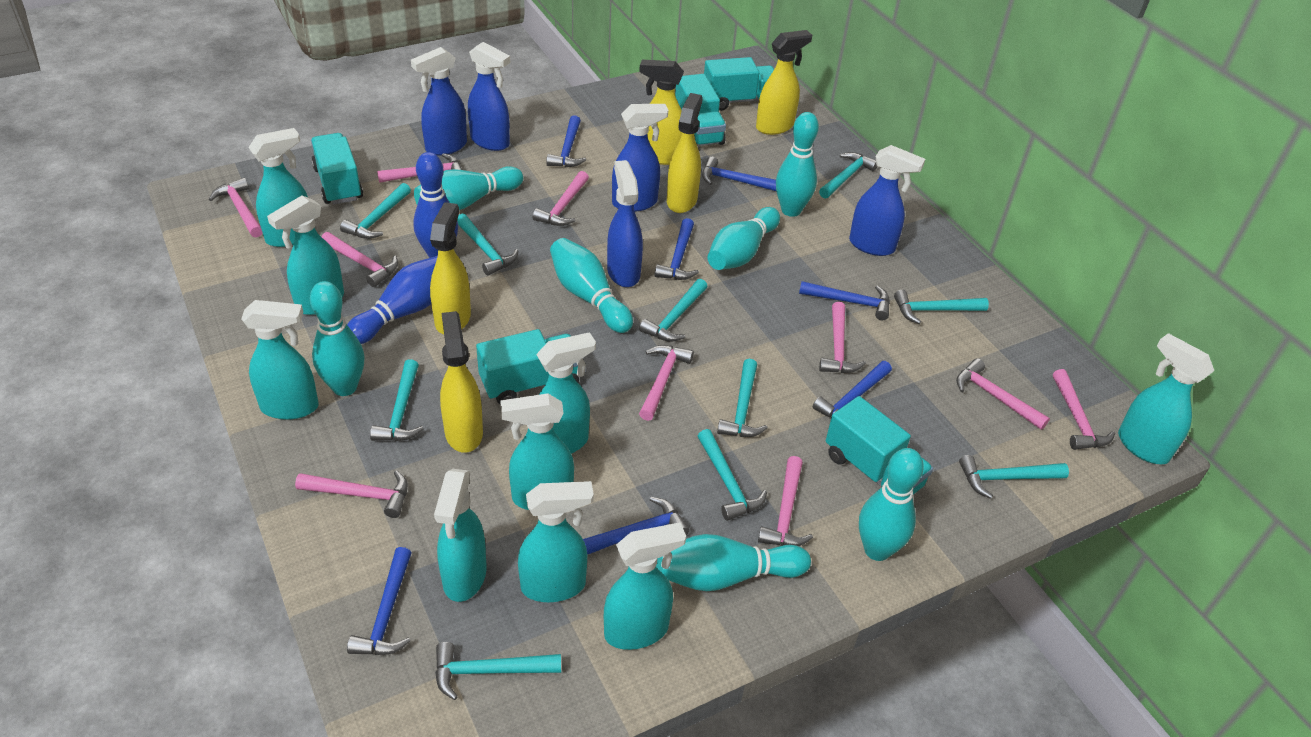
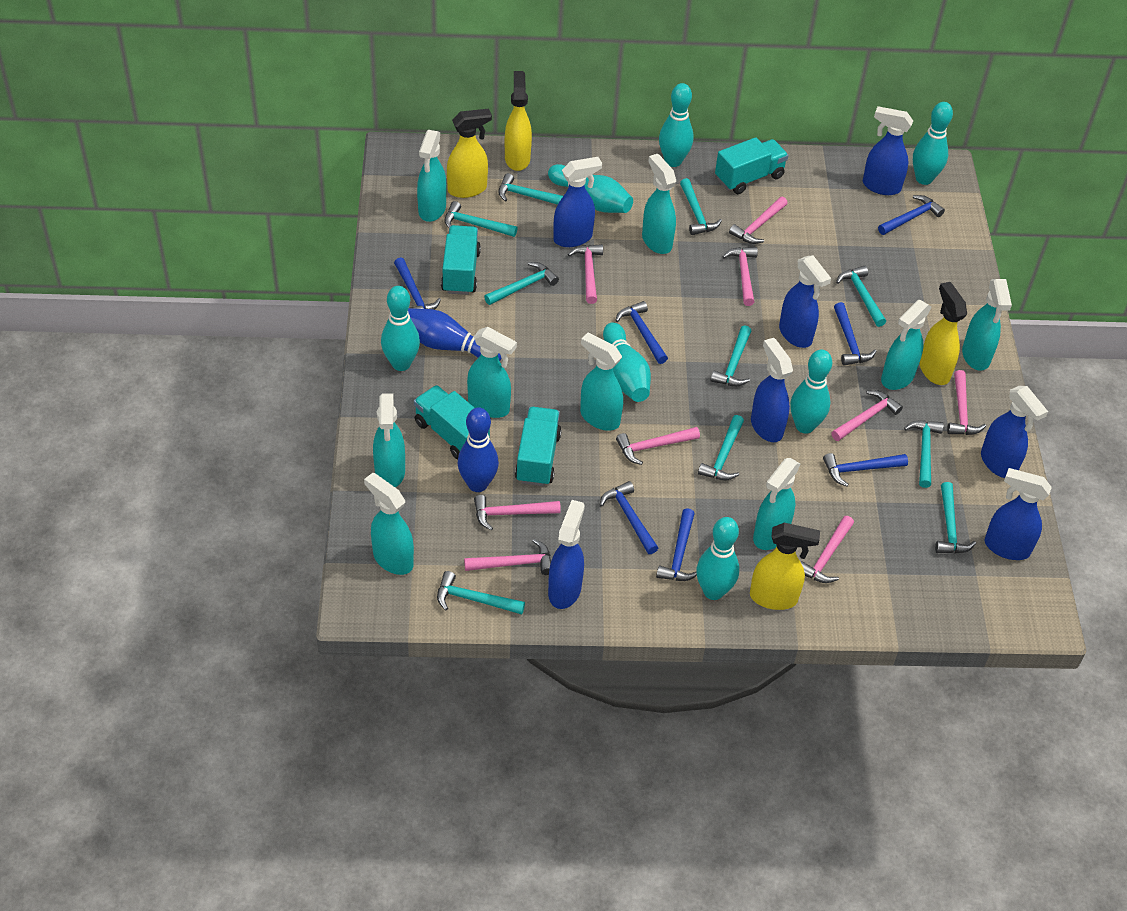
blue spray bottle: [411,47,467,156] [468,42,510,151] [607,160,643,287] [612,104,668,212] [849,145,925,256] = 5 -> [548,500,585,609] [553,157,602,247] [751,338,793,442] [779,255,831,348] [863,106,913,195] [981,386,1048,478] [984,468,1052,560] = 7
pink hammer: [209,178,263,237] [295,470,408,518] [321,232,398,287] [377,153,462,183] [533,171,589,226] [639,345,694,421] [758,456,813,546] [819,302,866,373] [956,358,1050,430] [1053,369,1115,450] = 10 -> [464,539,551,575] [474,495,561,531] [568,244,603,304] [616,427,700,465] [722,247,758,306] [729,197,788,244] [801,516,854,583] [831,390,903,441] [947,370,986,435] = 9
turquoise truck: [311,133,363,204] [476,329,579,405] [675,74,726,146] [704,57,774,111] [826,396,933,494] = 5 -> [414,385,490,460] [441,225,481,295] [515,407,562,486] [715,137,788,194] = 4
yellow spray bottle: [430,202,471,334] [440,311,483,453] [639,60,684,165] [667,93,703,213] [756,30,812,135] = 5 -> [447,109,492,198] [505,71,532,171] [750,523,820,610] [920,282,967,385] = 4

